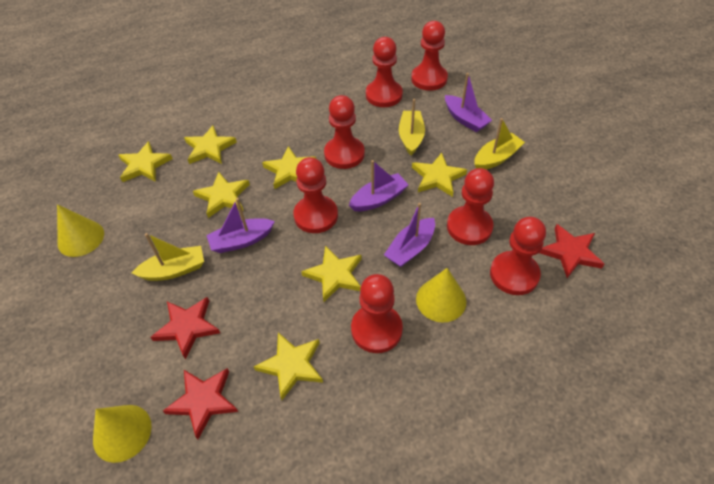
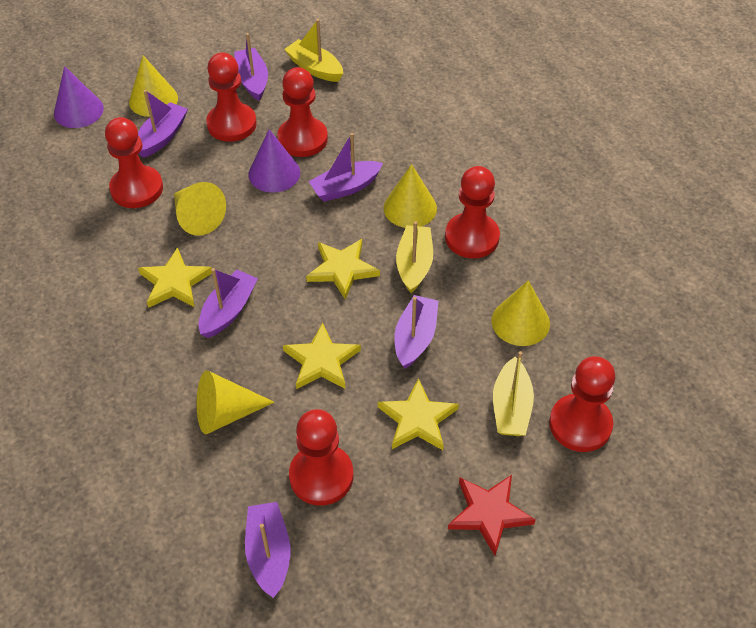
purple boat: [206,198,275,253] [349,160,409,211] [384,203,435,267] [445,73,492,132] = 4 -> [138,90,188,158] [198,268,258,338] [234,33,268,101] [245,502,290,598] [309,133,383,202] [394,295,439,369] = 6
purple cone: none = 0 -> [54,66,104,128] [249,129,300,193] = 2
red pawn: [293,157,338,233] [324,95,365,169] [351,274,403,353] [366,37,403,107] [411,21,448,91] [447,168,494,245] [490,217,546,295] = 7 -> [105,117,163,208] [206,53,257,142] [277,67,328,157] [289,409,353,506] [445,166,500,259] [549,356,615,452] = 6
red star: [151,297,220,359] [163,368,238,439] [539,224,604,278] = 3 -> [448,475,536,556] = 1
yellow cone: [57,204,104,257] [93,405,152,463] [416,268,466,322] = 3 -> [129,55,178,117] [174,182,226,236] [197,371,275,434] [384,164,437,228] [491,280,550,346] = 5
yellow star: [118,141,173,182] [184,125,237,164] [193,172,250,218] [254,332,323,400] [262,146,316,189] [301,246,362,302] [412,153,467,197] = 7 -> [138,247,212,308] [283,322,361,389] [306,239,380,300] [378,378,459,450] = 4

